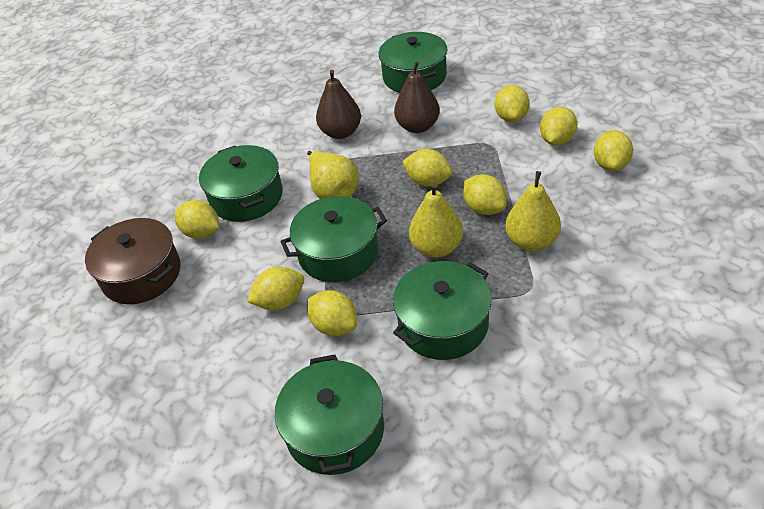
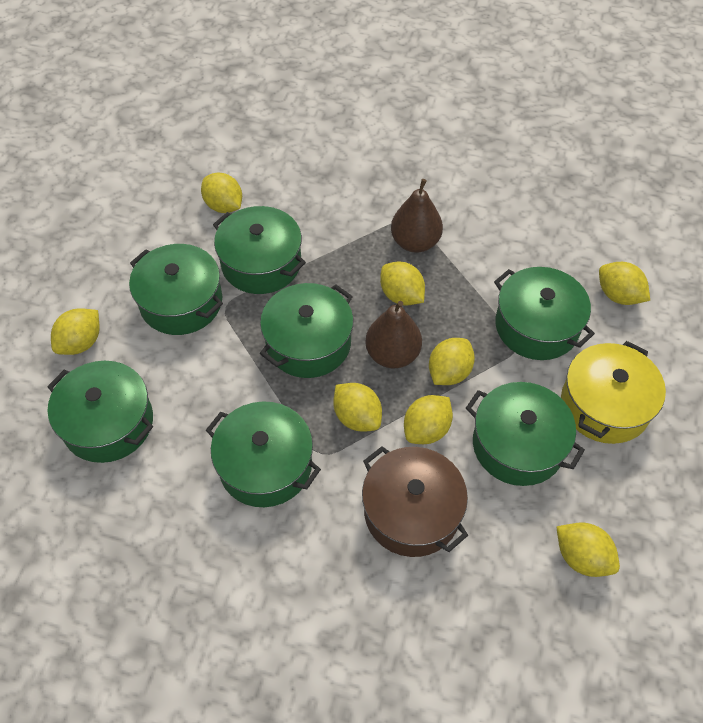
green pot: [199,145,283,222] [275,355,384,475] [281,196,387,282] [379,32,448,93] [393,261,492,360] = 5 -> [47,361,153,463] [129,244,223,335] [206,401,321,507] [213,206,306,294] [260,283,354,378] [466,382,585,486] [494,267,595,360] = 7
yellow pear: [307,151,359,199] [409,183,463,258] [505,171,561,251] = 3 -> none = 0
yellow pot: none = 0 -> [561,341,666,444] = 1

